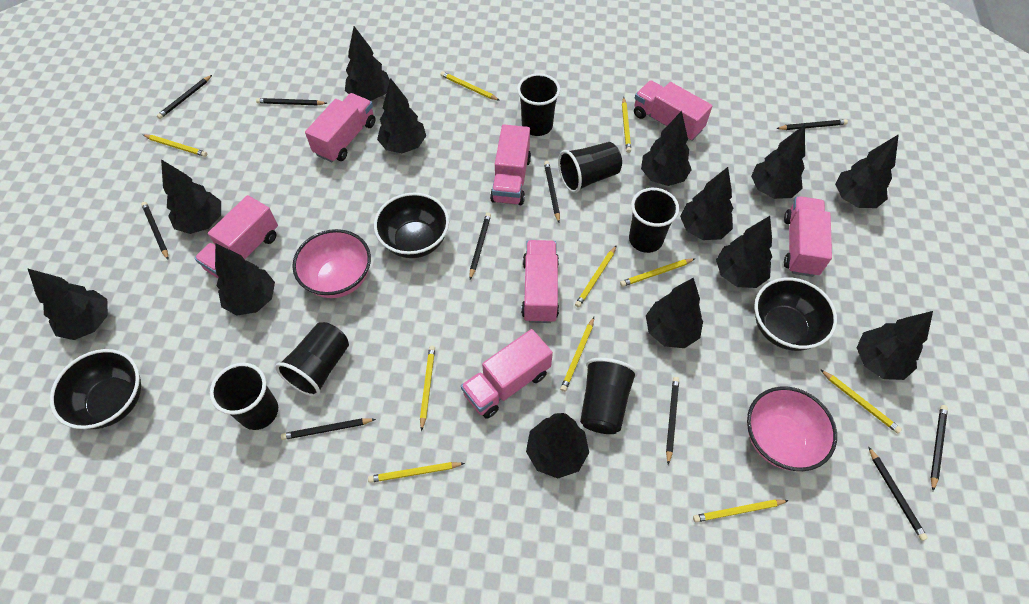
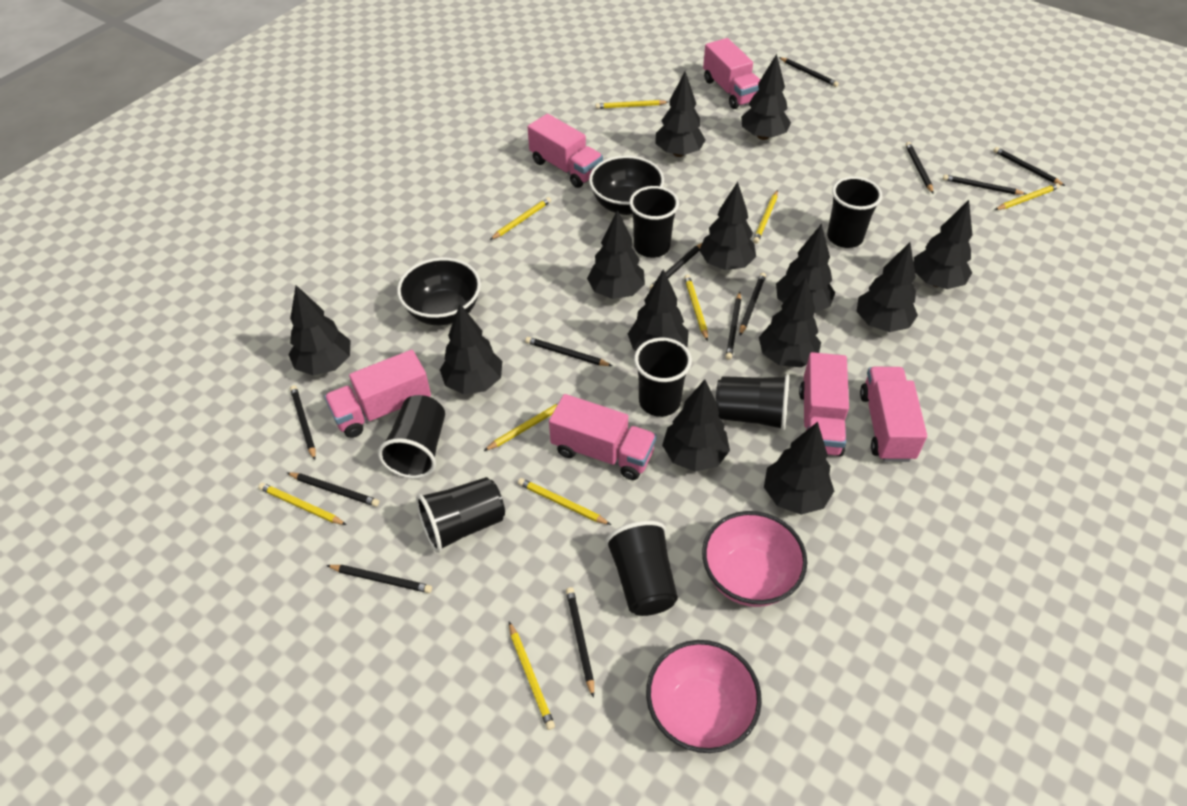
black bowl: [50,349,141,429] [374,193,449,258] [754,278,837,351] = 3 -> [397,258,481,325] [589,155,664,215] = 2
black cup: [210,363,278,430] [275,322,349,397] [517,73,560,136] [558,142,622,193] [580,358,638,434] [629,188,679,253] = 6 -> [378,395,445,478] [416,477,505,553] [605,521,678,616] [629,186,679,258] [634,337,692,417] [715,374,789,431] [827,176,882,248] = 7
black pencil: [141,202,168,260] [157,75,212,119] [256,98,327,105] [281,418,376,440] [470,213,491,280] [544,161,560,223] [666,377,679,465] [776,119,848,130] [868,446,928,541] [931,405,948,491] = 10 -> [287,472,379,507] [290,385,316,460] [326,565,432,593] [525,337,612,366] [566,587,594,698] [649,243,702,290] [725,292,741,360] [739,273,766,336] [779,57,839,87] [906,142,933,193] [943,174,1026,195] [993,147,1065,186] = 12
pink truck: [195,195,278,278] [305,93,375,162] [461,329,553,419] [490,124,531,205] [521,240,559,323] [634,80,712,141] [784,196,832,277] = 7 -> [324,350,431,438] [528,114,603,188] [549,394,657,480] [703,38,760,109] [799,352,849,456] [860,367,927,462] = 6
yellow pencil: [143,135,207,157] [368,462,465,483] [420,346,435,431] [440,71,500,101] [560,317,594,392] [575,245,617,307] [620,258,695,287] [622,97,631,153] [693,500,789,522] [820,369,902,433] = 10 -> [258,483,347,525] [484,402,559,451] [490,197,551,240] [509,622,555,730] [518,478,611,525] [596,100,668,109] [684,274,708,341] [753,190,778,244] [995,183,1060,210] = 9

